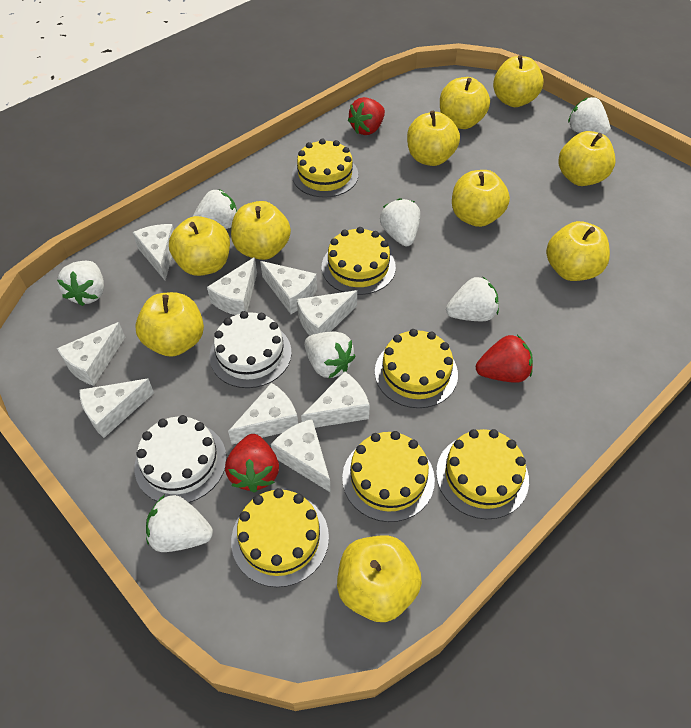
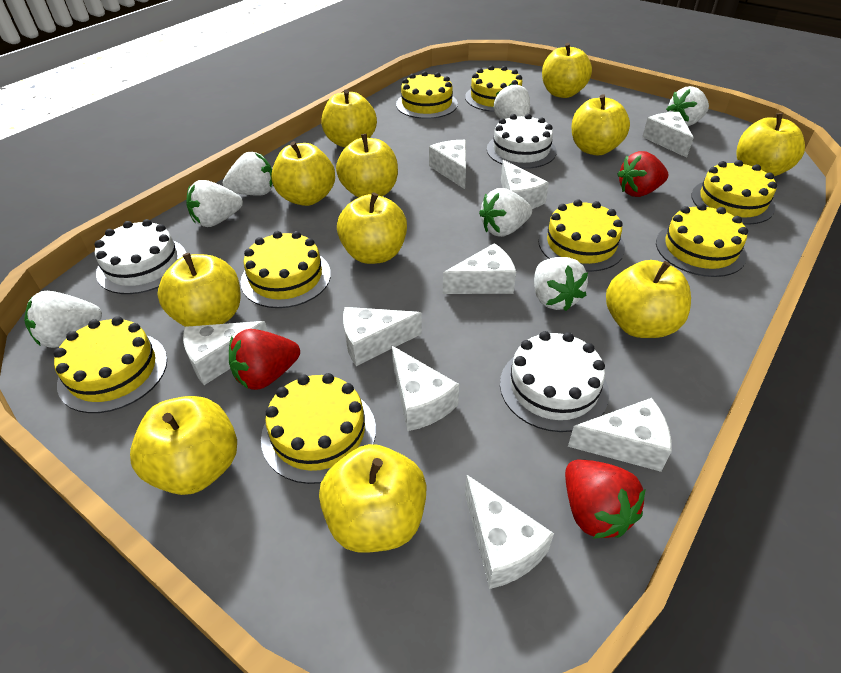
white cake: [134,415,227,503] [210,311,292,388] = 2 -> [95,219,186,294] [487,114,557,169] [500,331,609,432] = 3
yellow apple: [135,292,204,357] [169,216,230,276] [231,201,291,260] [337,536,422,622] [407,111,460,166] [440,77,490,129] [452,170,510,227] [493,55,544,107] [546,221,610,281] [558,131,615,186] = 10 -> [130,396,237,495] [157,253,241,327] [271,141,335,206] [319,444,427,553] [321,89,377,147] [336,134,398,198] [337,193,407,264] [542,43,592,98] [572,94,630,155] [606,260,691,338] [736,113,805,176] = 11
yellow cake: [231,488,329,587] [292,139,358,198] [322,227,396,295] [342,431,435,522] [375,329,458,408] [436,429,529,519] = 6 -> [54,316,167,413] [241,231,331,308] [261,373,376,484] [396,71,458,119] [465,65,522,112] [538,199,625,272] [656,203,748,277] [691,160,777,225] = 8

